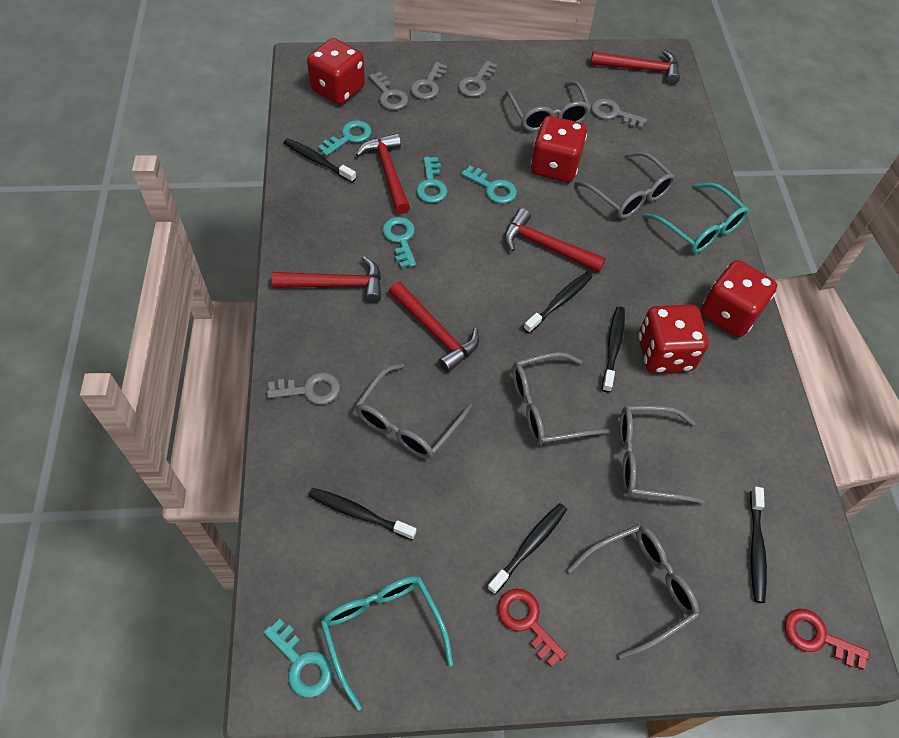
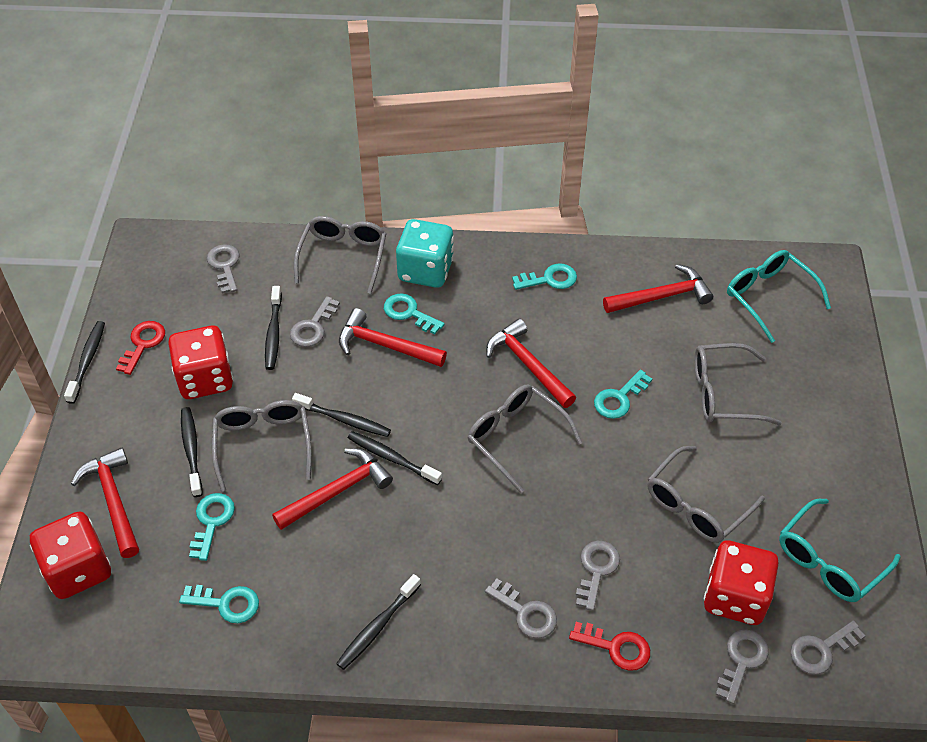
grey glasses: [355,363,472,459] [505,81,591,131] [512,352,610,445] [567,524,699,659] [575,151,675,219] [619,406,705,504] = 6 -> [212,400,312,492] [294,216,386,294] [467,385,582,493] [647,446,765,543] [694,343,782,425] = 5
grey key: [267,372,340,405] [369,72,408,110] [410,62,447,100] [458,61,498,97] [591,98,647,129] = 5 -> [207,244,240,294] [290,296,340,347] [485,578,557,638] [576,541,620,611] [716,630,769,704] [790,621,865,675] = 6
red dice: [307,38,365,105] [531,116,587,182] [638,305,708,373] [701,260,777,337] = 4 -> [30,512,111,599] [168,326,233,399] [704,540,779,625] = 3
turquoise dice: none = 0 -> [396,219,454,288] = 1

